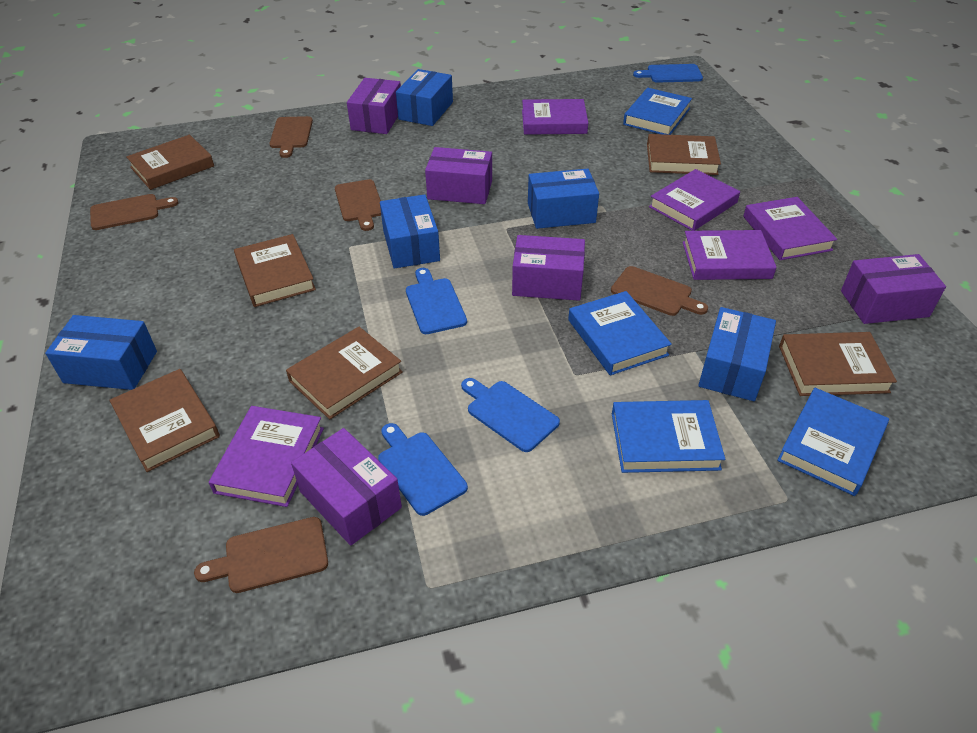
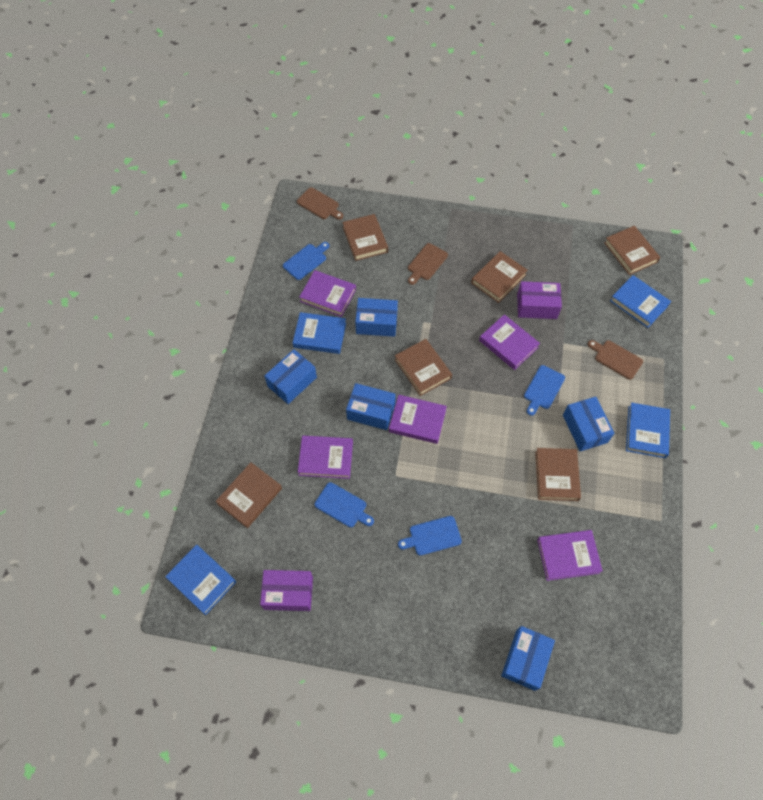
brown cutting board: [90,194,179,230] [194,517,328,593] [269,116,313,158] [335,179,381,231] [611,266,708,316] = 5 -> [297,187,343,220] [408,243,448,285] [588,340,643,380] = 3
purple box: [291,428,402,546] [347,78,401,134] [425,147,492,204] [512,235,585,301] [841,254,946,324] = 5 -> [260,570,313,611] [517,281,562,319] = 2

